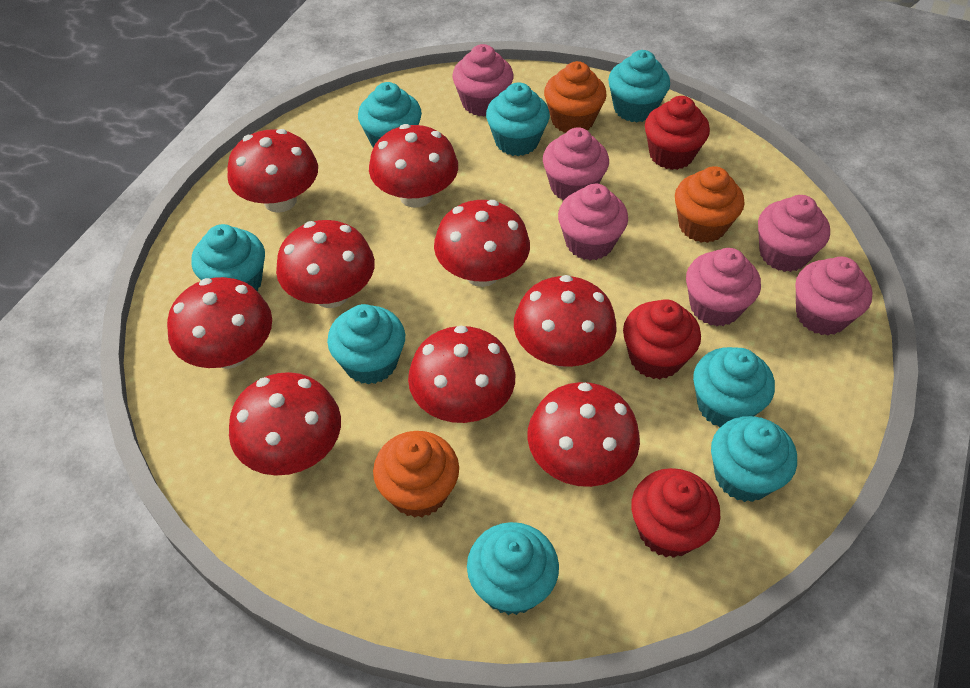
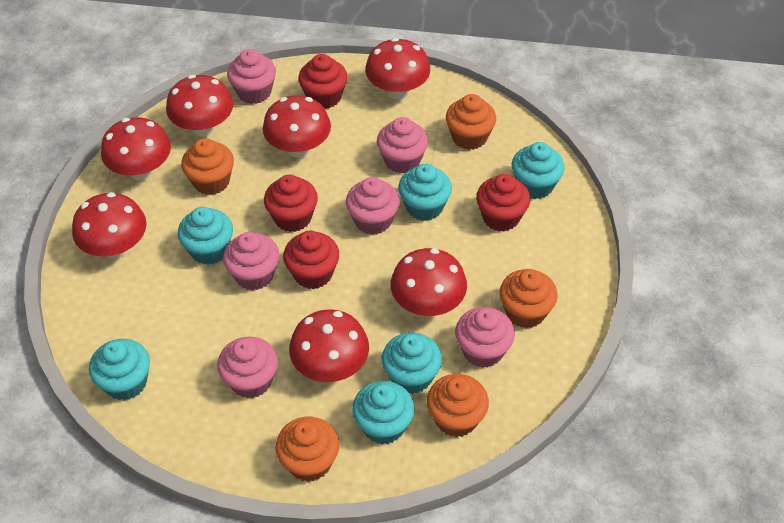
orange cupcake: [373,431,459,518] [544,61,607,133] [675,166,745,243] = 3 -> [181,138,234,195] [275,417,339,482] [427,374,489,437] [446,94,496,150] [499,269,558,328] = 5
red cupcake: [623,299,701,379] [631,468,720,558] [645,96,710,170] = 3 -> [264,175,318,232] [283,231,339,289] [298,54,348,109] [476,174,530,231] = 4
red mushroom: [167,277,272,369] [227,129,318,213] [229,372,341,476] [276,220,375,308] [369,124,458,208] [408,326,515,423] [434,200,530,287] [514,275,617,367] [527,382,640,487] = 9 -> [72,192,147,259] [101,117,171,181] [166,75,233,136] [263,95,331,158] [289,309,369,382] [365,38,430,99] [391,248,467,316] = 7
turquoise cupcake: [191,224,265,291] [327,304,405,384] [358,82,422,148] [467,522,559,615] [486,82,550,156] [608,50,670,122] [693,347,775,428] [711,416,797,502] = 8 -> [89,339,150,400] [178,207,233,265] [352,381,415,444] [382,332,442,394] [398,164,452,221] [512,142,564,199] = 6

